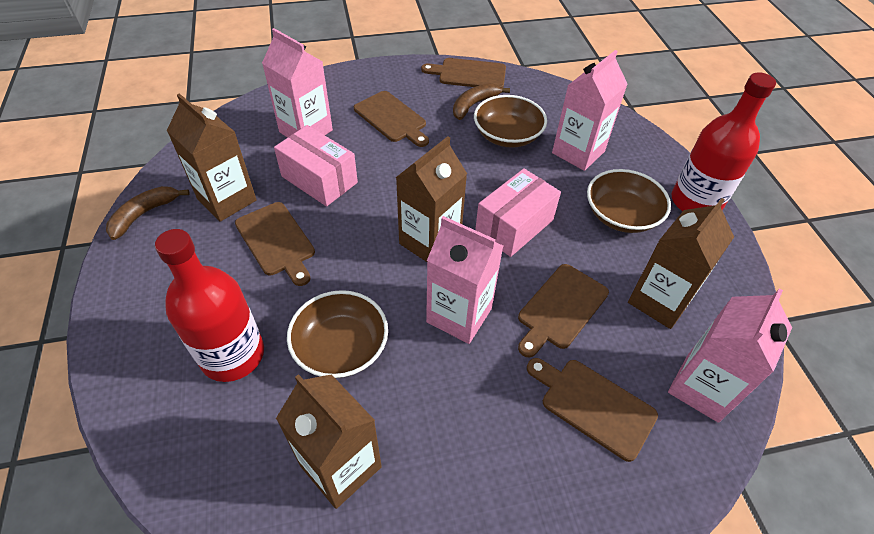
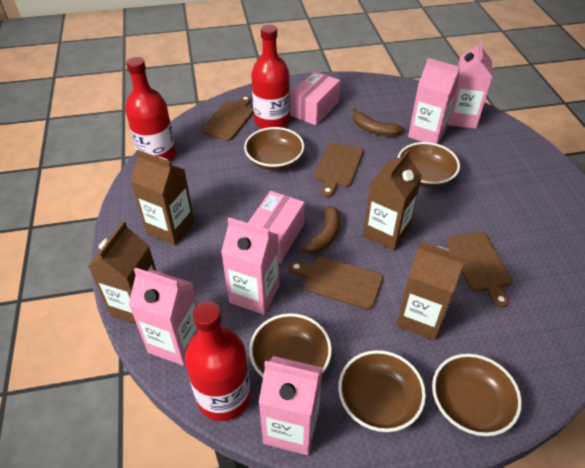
brown bowl: [287,290,388,378] [474,95,547,148] [587,169,671,233] = 3 -> [244,127,304,170] [249,313,332,377] [338,350,426,432] [398,142,460,187] [432,354,522,436] = 5
brown cutting board: [235,202,315,286] [354,91,429,147] [421,58,506,88] [518,264,609,358] [527,358,658,462] = 5 -> [201,95,254,141] [289,256,383,310] [314,142,364,197] [446,232,513,308] = 4
pink carton: [262,28,333,138] [426,216,503,344] [552,50,628,171] [668,289,792,423] = 4 -> [129,267,199,366] [221,217,280,315] [259,356,323,455] [408,58,460,144] [447,40,493,129] = 5
red bottle: [155,229,264,382] [671,72,776,212] = 2 -> [125,57,176,161] [185,302,251,421] [251,25,290,129] = 3

